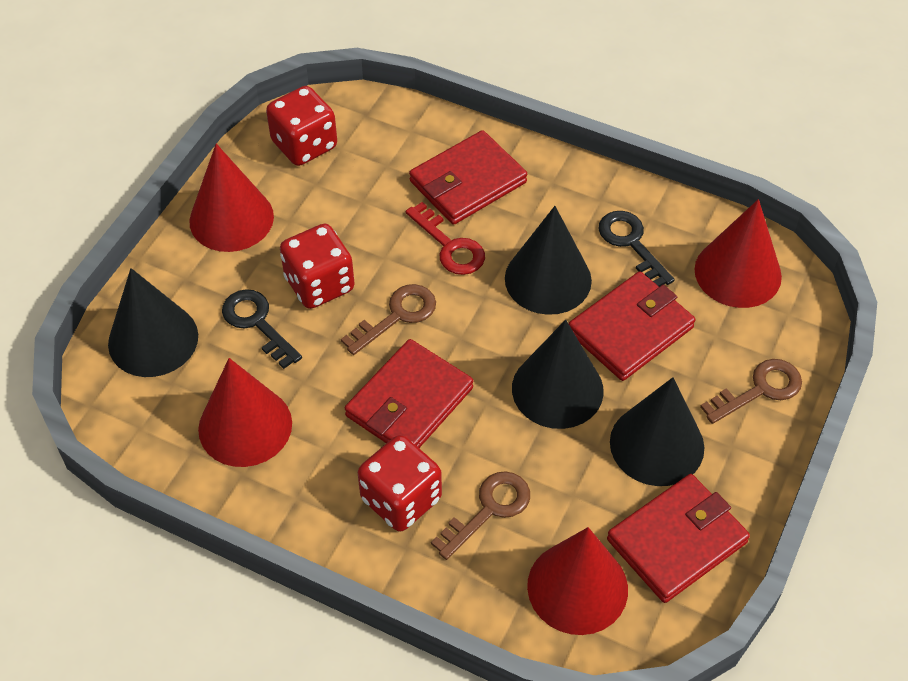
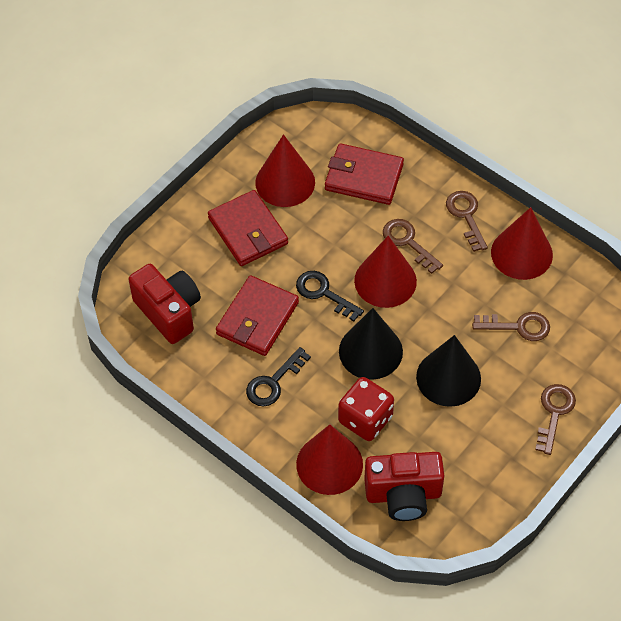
black cone: [108,268,198,377] [505,206,592,315] [512,320,604,429] [610,377,704,486] = 4 -> [339,308,403,380] [416,335,481,407] = 2
brown key: [341,284,436,355] [431,471,530,560] [700,359,802,424] = 3 -> [383,219,443,274] [446,191,488,252] [472,312,550,341] [535,384,576,455] = 4
red camera: none = 0 -> [128,264,201,344] [364,452,444,521] = 2
red dice: [266,86,337,166] [280,224,355,309] [358,435,442,531] = 3 -> [338,377,394,441] = 1
red key: [406,202,485,275] = 1 -> none = 0
red wallet: [345,339,473,448] [409,130,527,225] [568,271,695,381] [607,474,750,603] = 4 -> [208,190,288,266] [216,275,299,356] [325,143,404,205] = 3

